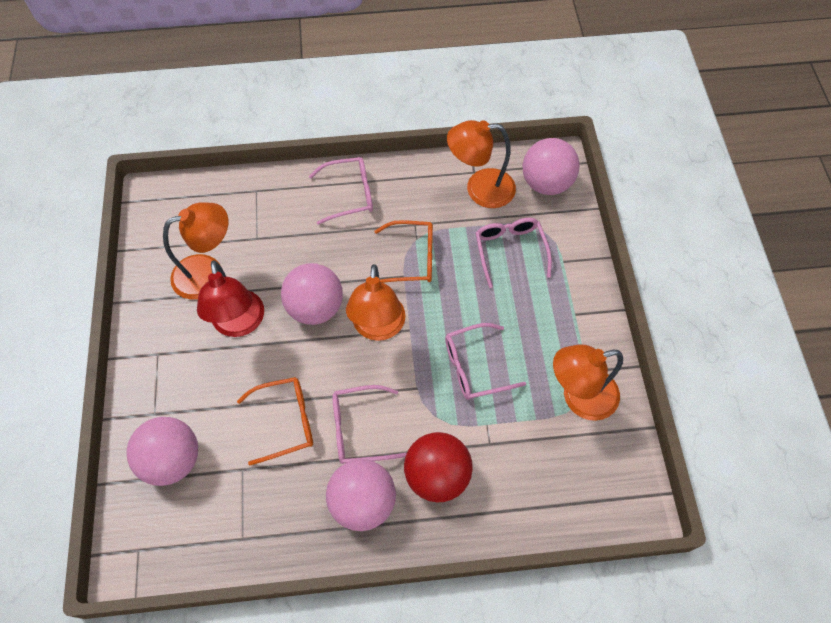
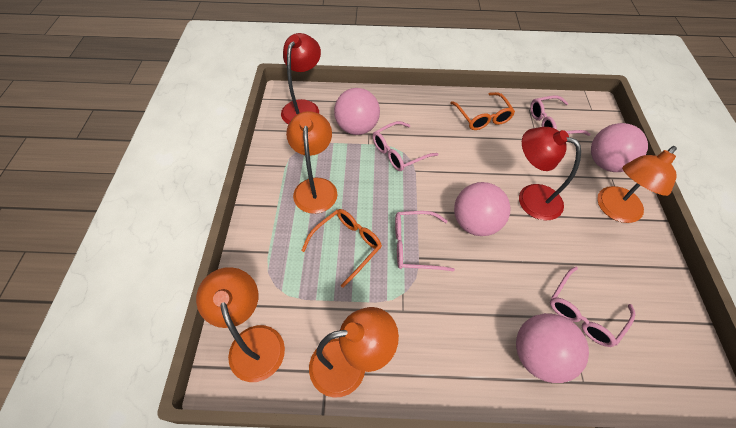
red ball: [404,432,473,502] = 1 -> none = 0
red lamp: [197,261,264,337] = 1 -> [281,33,321,124] [519,127,581,220] = 2

